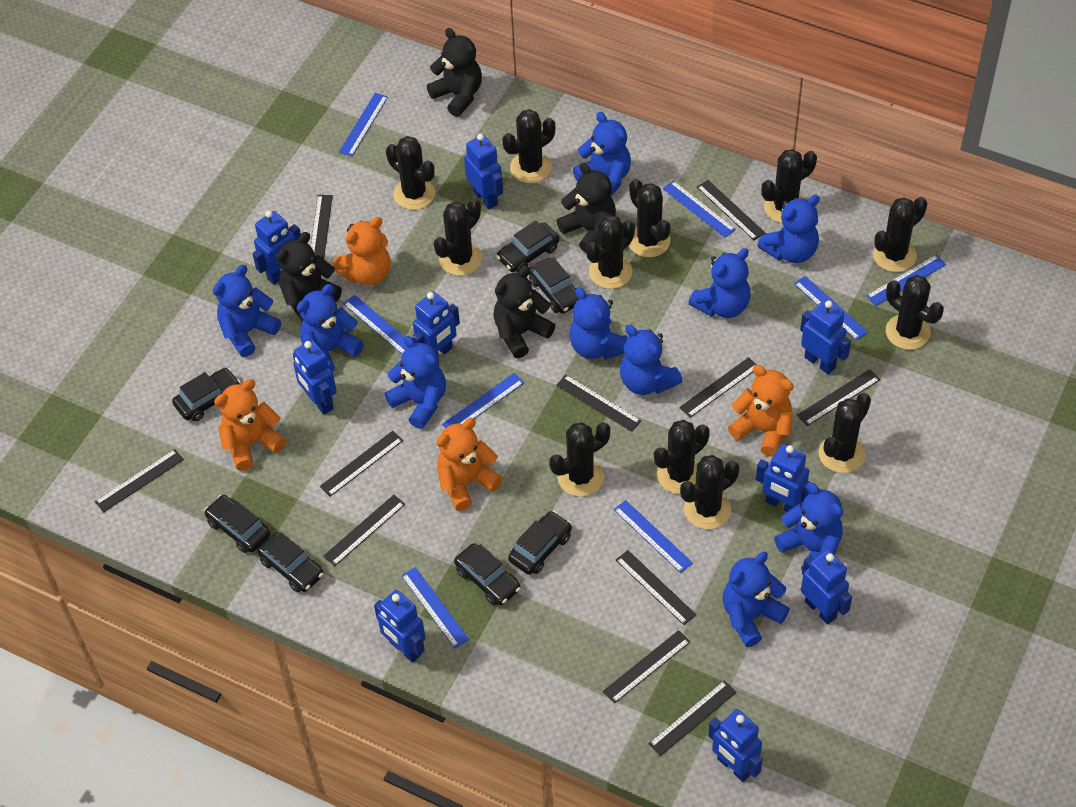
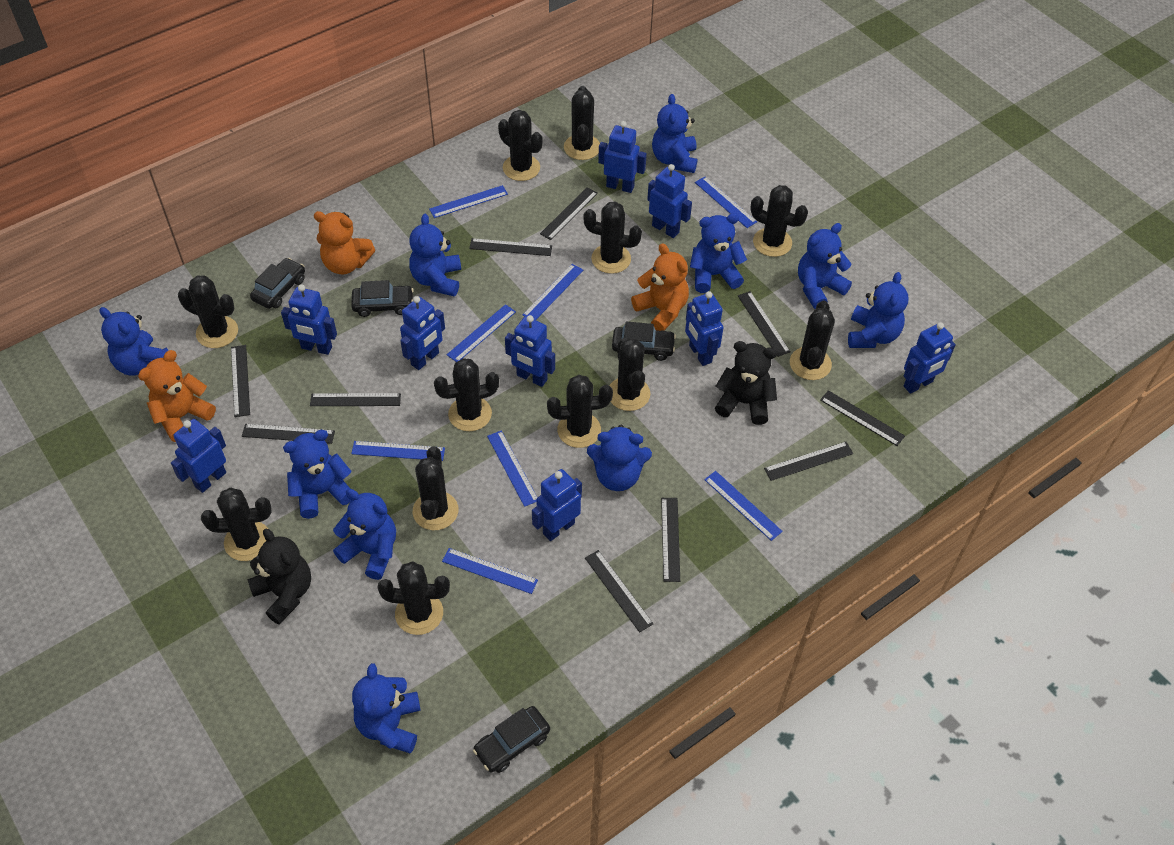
black car: [172,368,241,421] [204,495,270,553] [257,533,324,593] [454,543,521,606] [496,220,559,272] [508,511,572,575] [529,258,578,314] = 7 -> [250,258,305,309] [351,280,414,317] [473,706,550,773] [612,322,676,361] = 4
black ruler: [95,449,184,513] [311,195,333,259] [320,431,403,497] [323,495,405,566] [556,375,641,432] [603,630,690,703] [616,550,696,625] [648,680,736,756] [679,357,757,418] [697,180,765,240] [797,369,880,426] = 11 -> [231,345,250,417] [242,424,335,444] [310,393,401,406] [469,238,552,256] [540,187,598,240] [585,550,654,632] [661,498,680,582] [738,291,791,357] [764,442,853,481] [820,390,905,446] = 10
black teddy bear: [276,232,342,321] [427,28,482,117] [493,266,555,358] [557,163,616,253] = 4 -> [247,529,311,624] [715,341,777,425] = 2
orange teddy bear: [214,379,286,471] [333,217,390,285] [436,418,502,511] [728,365,794,457] = 4 -> [138,350,216,442] [314,211,375,275] [631,243,689,331] = 3

